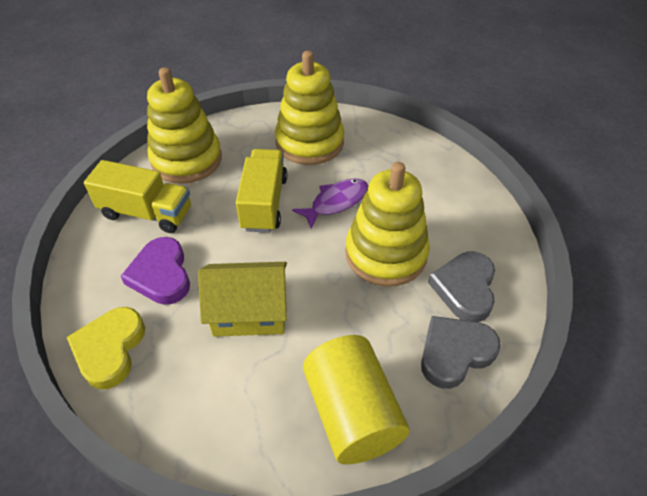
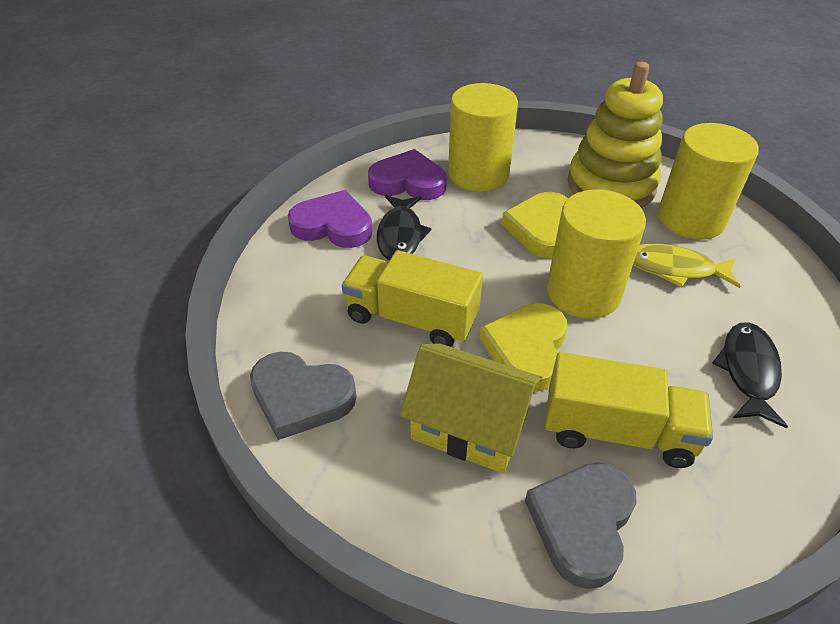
black fish: none = 0 -> [377,195,432,261] [712,322,788,428] = 2
purple fish: [292,178,369,229] = 1 -> none = 0
purple heart: [121,237,190,305] = 1 -> [288,190,372,248] [368,149,447,200] = 2
yellow cylinder: [303,335,410,464] = 1 -> [448,83,518,192] [547,190,646,319] [658,123,759,240] = 3
yellow fish: none = 0 -> [633,244,740,288] = 1
yellow heart: [66,307,145,389] = 1 -> [480,303,568,392] [502,192,568,258] = 2
yellow stacking toy: [147,67,222,184] [275,51,344,165] [345,162,430,287] = 3 -> [568,62,663,208] = 1

